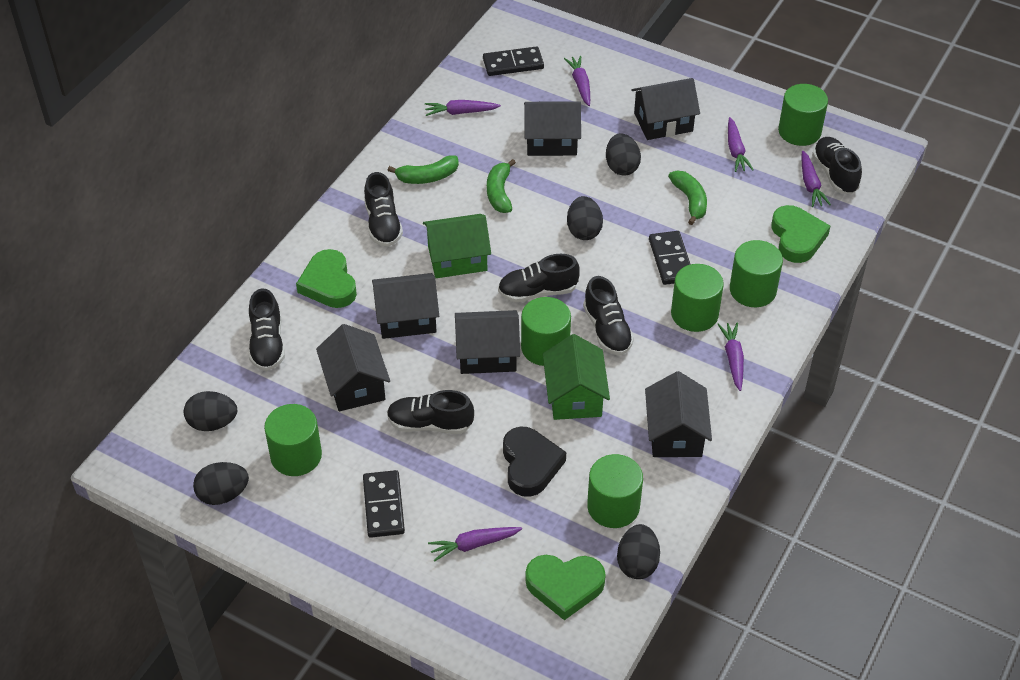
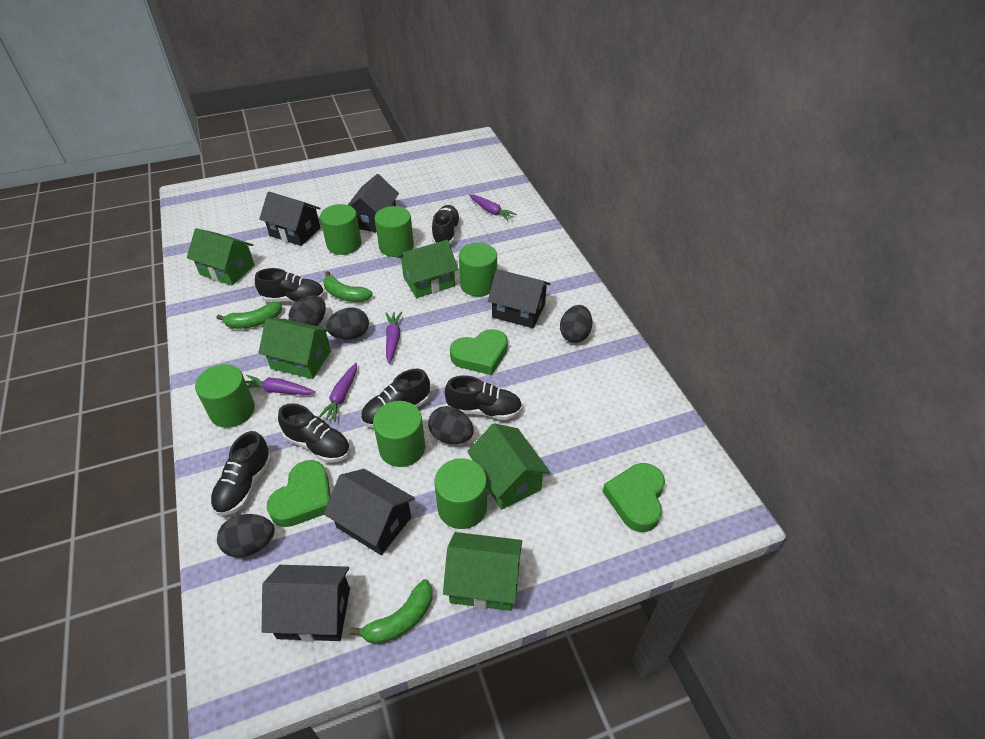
black domino: [363,470,405,538] [483,46,544,76] [649,231,691,285] = 3 -> none = 0
black heart: [503,427,566,497] = 1 -> none = 0
black house: [316,324,390,411] [372,273,439,339] [455,310,520,374] [524,101,581,156] [631,78,700,140] [645,371,712,457] = 6 -> [259,191,321,246] [262,565,350,642] [324,469,415,555] [348,174,399,233] [488,269,550,328] = 5
green house: [423,214,491,278] [543,334,610,420] = 2 -> [187,228,255,286] [258,318,331,379] [397,240,458,298] [443,532,522,611] [467,423,550,510] = 5
purple carrot: [425,100,501,116] [428,527,522,562] [564,56,590,106] [717,322,744,391] [728,117,754,172] [801,150,831,207] = 6 -> [246,375,315,395] [318,363,357,422] [386,312,402,364] [469,194,517,221] = 4

